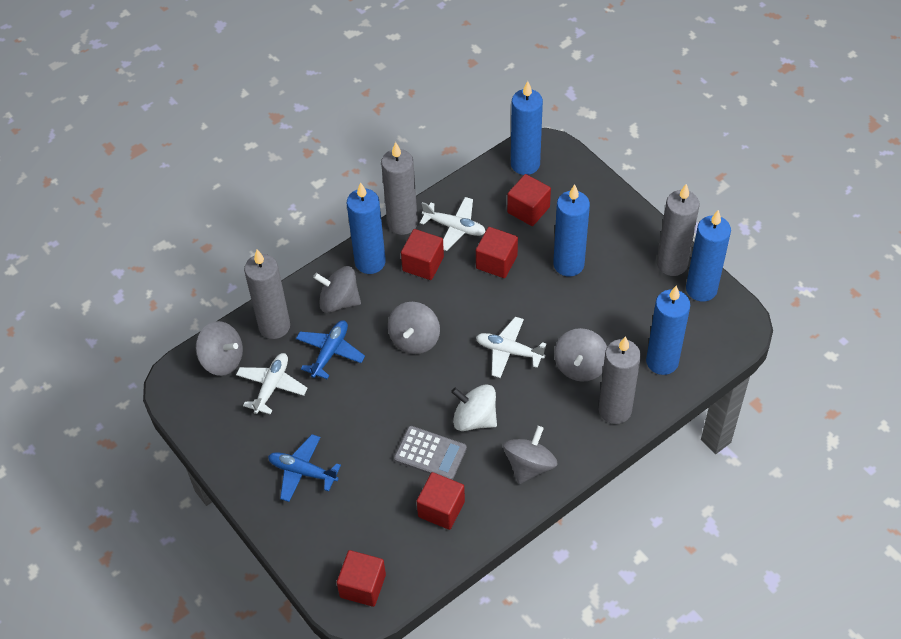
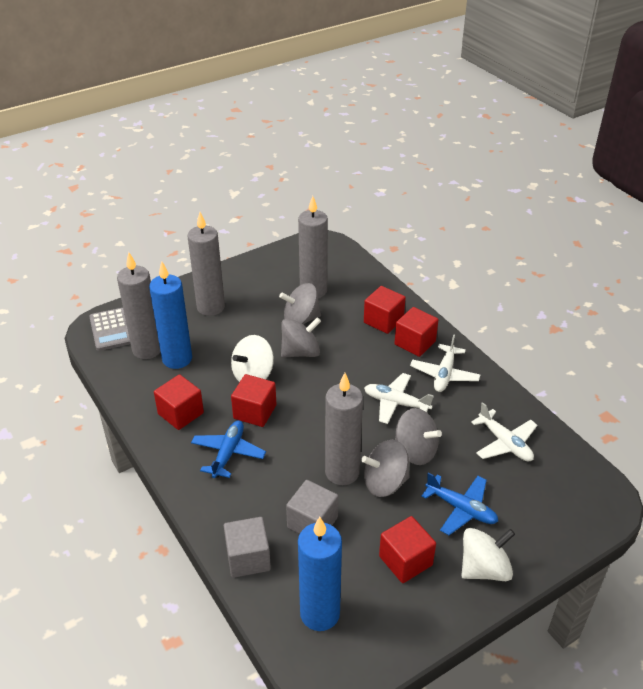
blue candle: [347,182,386,274] [511,81,543,175] [553,184,590,277] [646,285,690,375] [686,210,731,302] = 5 -> [149,261,192,369] [298,517,342,631] = 2
grey cube: none = 0 -> [224,517,271,578] [286,480,338,534] = 2
grey spinning top: [196,321,243,376] [313,266,361,313] [388,302,440,354] [503,426,558,484] [554,328,607,382] = 5 -> [279,283,321,324] [281,317,321,358] [361,440,410,497] [395,408,442,465] = 4
white spinning top: [451,384,497,431] = 1 -> [231,335,274,382] [461,528,515,581] = 2

